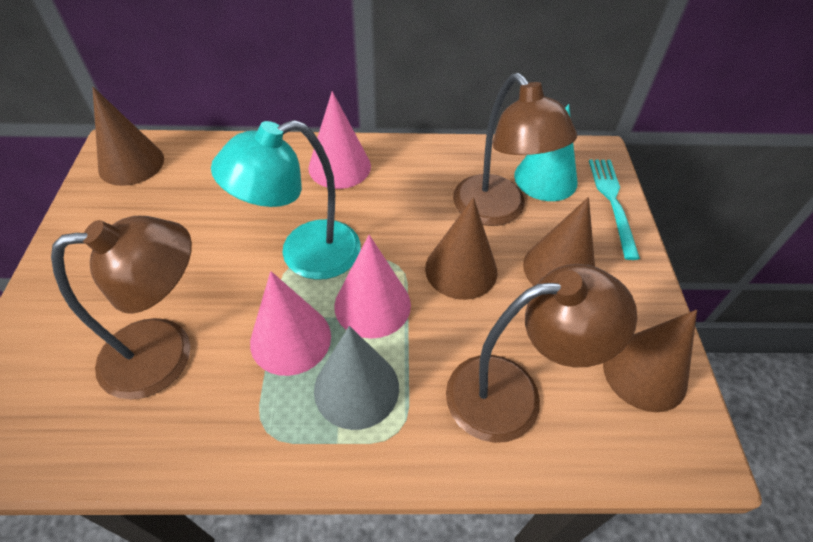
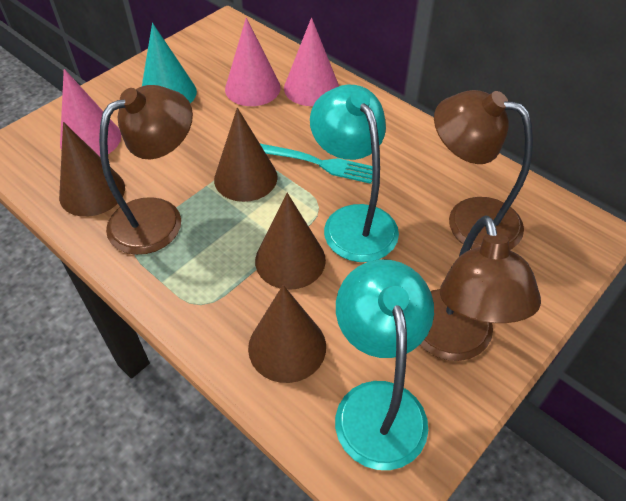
grey cone: [314,326,399,430] = 1 -> none = 0
turquoise lamp: [211,120,361,280] = 1 -> [310,85,399,262] [335,259,434,470] = 2

